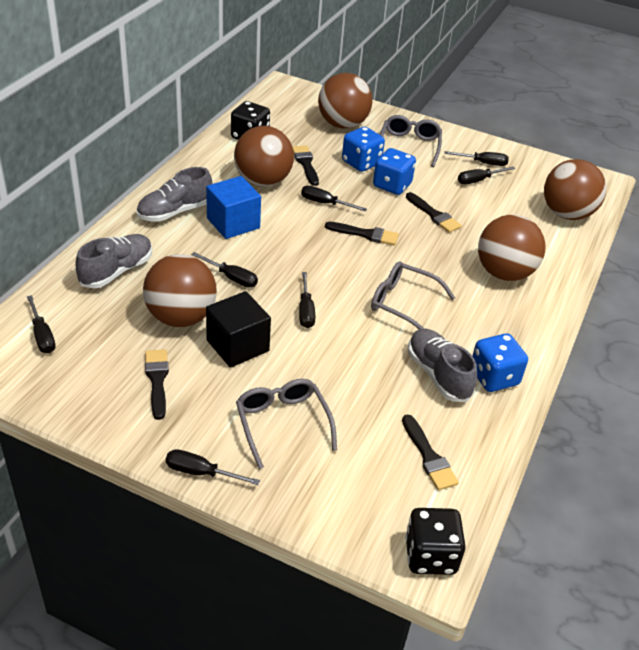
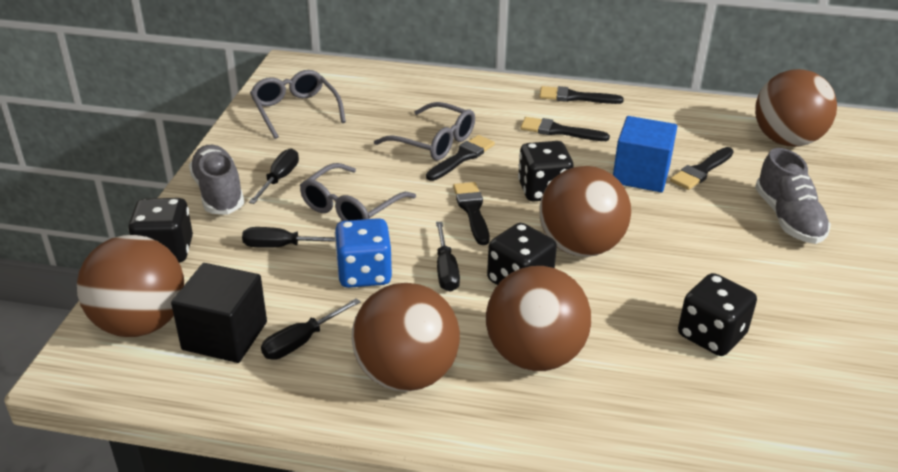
black dice: [231,101,270,140] [405,508,466,575] = 2 -> [128,198,193,263] [487,223,557,285] [518,141,574,202] [678,273,757,356] = 4
black screwdriver: [27,295,55,353] [166,449,260,485] [191,252,258,288] [299,272,315,328] [301,186,367,212] [445,151,509,166] [458,166,516,184] = 7 -> [242,227,336,248] [249,148,299,204] [261,298,360,360] [436,222,460,292] = 4
blue dice: [342,127,385,172] [373,148,416,195] [473,333,528,392] = 3 -> [335,218,392,288] = 1
grey shoe: [75,234,152,288] [137,167,212,222] [408,329,477,402] = 3 -> [189,145,244,215] [755,148,831,244] = 2

